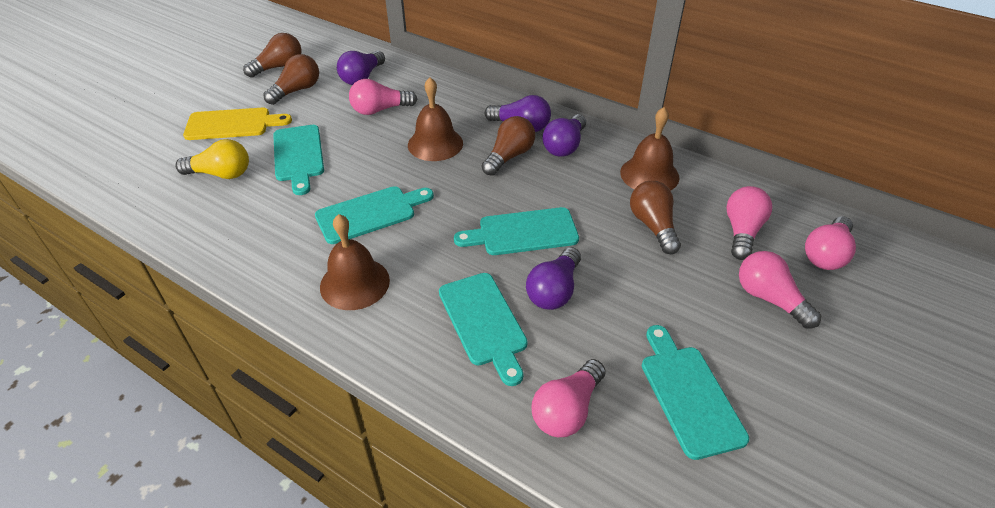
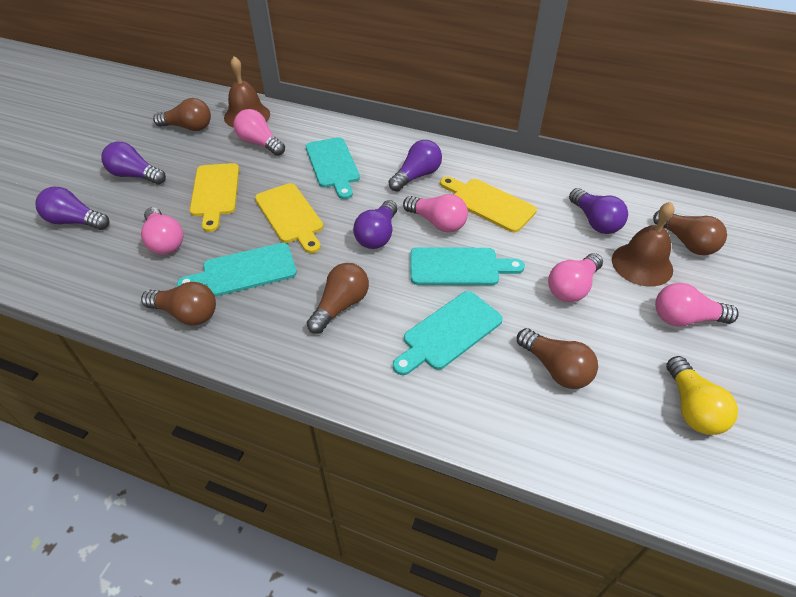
brown bell: [320,214,390,310] [408,77,463,161] [620,107,679,191] = 3 -> [224,56,270,128] [612,202,675,287] = 2
brown light bulb: [243,33,302,78] [264,54,319,105] [482,116,535,176] [630,181,681,254] = 4 -> [141,282,216,326] [153,98,211,131] [307,263,369,334] [517,328,598,389] [653,211,727,255] = 5
purple light bulb: [337,51,385,85] [485,95,551,132] [526,247,581,310] [542,114,586,157] = 4 -> [36,187,110,230] [101,142,166,185] [353,200,398,249] [388,140,442,191] [569,188,628,234] = 5
turquoise cutting board: [273,125,324,195] [315,186,434,244] [439,273,528,386] [454,207,579,255] [642,325,749,460] = 5 -> [177,243,297,296] [306,137,360,199] [393,291,503,375] [410,247,525,285] = 4
yellow cutting board: [183,108,292,140] = 1 -> [190,163,239,232] [255,183,323,253] [440,177,537,232] = 3

